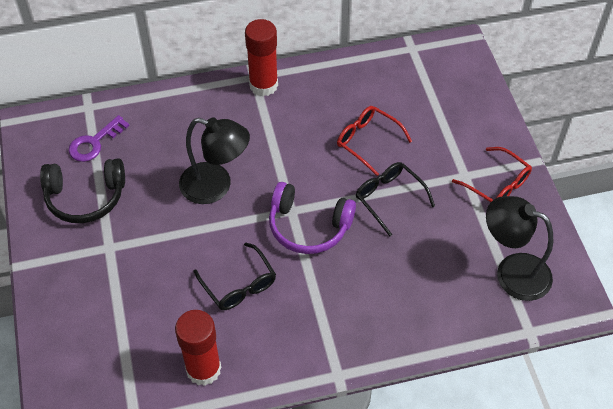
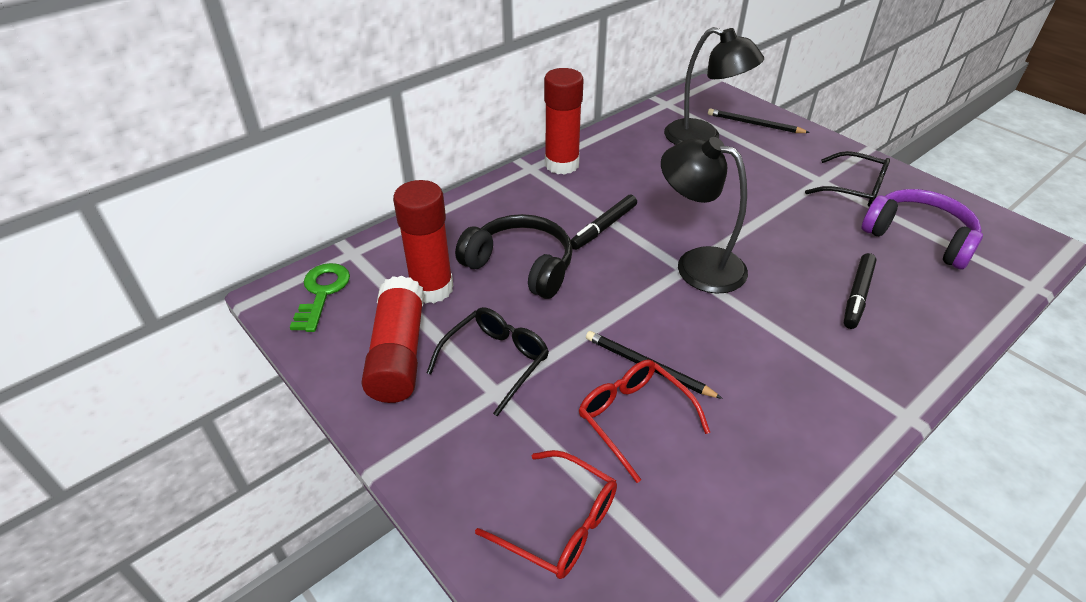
black marker: none = 0 -> [571,195,637,250] [844,253,877,329] = 2
black pencil: none = 0 -> [586,331,723,399] [708,108,810,133] = 2
green key: none = 0 -> [290,263,350,332] = 1
purple key: [69,115,130,162] = 1 -> none = 0
red glue stick: [175,310,221,386] [245,19,278,96] = 2 -> [361,276,425,403] [393,180,453,303] [544,68,584,175] = 3

